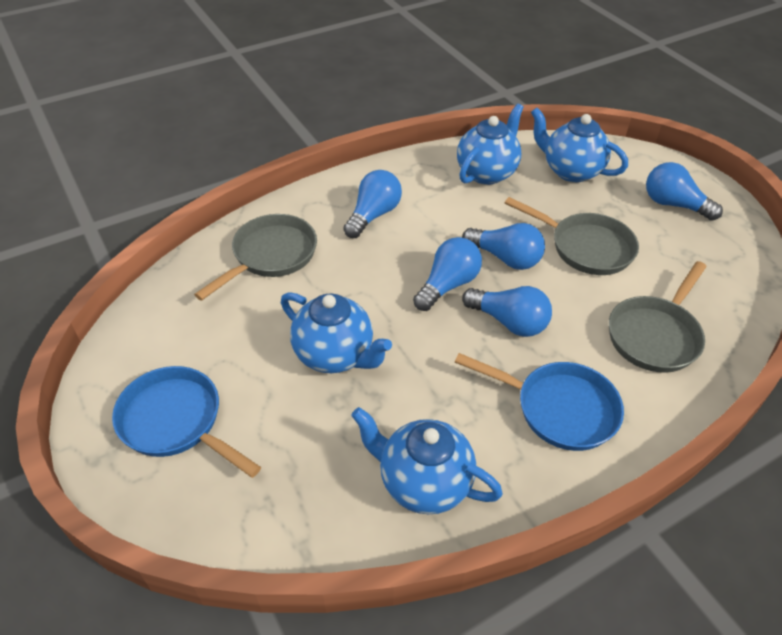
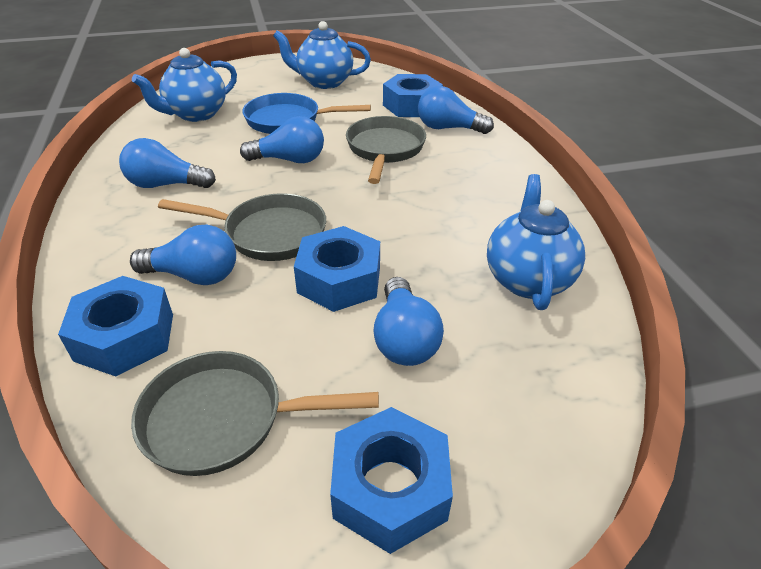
blue nut: none = 0 -> [58,276,173,376] [294,226,380,312] [330,407,453,554] [383,74,443,117] = 4
blue pan: [112,366,261,478] [455,353,624,451] = 2 -> [242,93,371,134] = 1
blue teapot: [281,292,392,373] [351,407,503,514] [457,104,523,185] [531,108,628,182] = 4 -> [132,48,237,122] [273,21,371,89] [487,174,585,310] = 3

